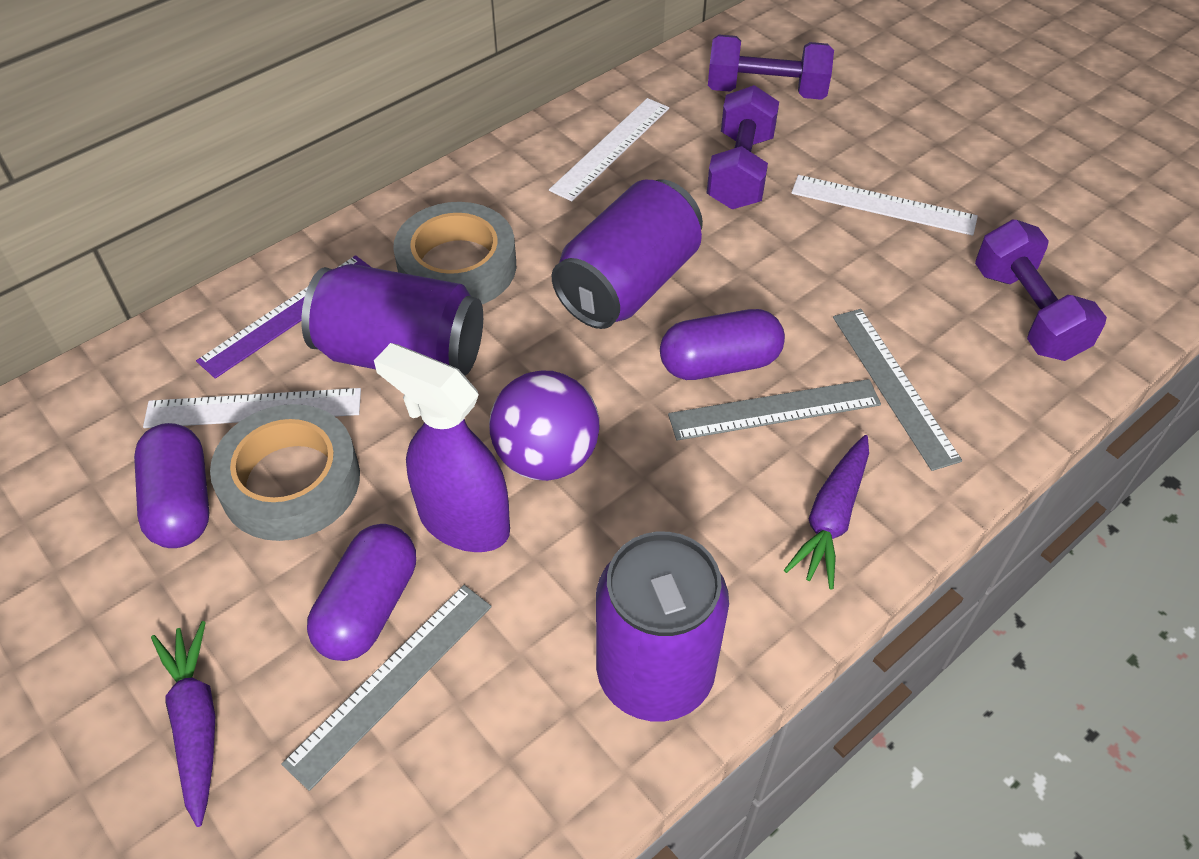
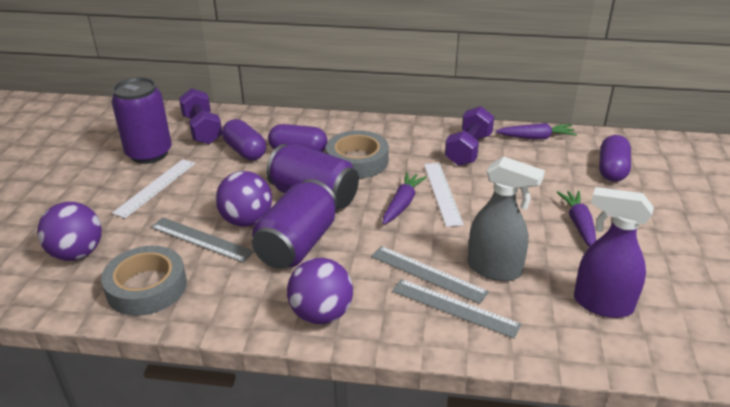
grey spray bottle: none = 0 -> [468,156,545,281] = 1
purple ball: [489,371,599,481] = 1 -> [37,202,102,261] [215,171,272,227] [287,258,353,324] = 3
purple carrot: [151,621,215,827] [784,435,869,590] = 2 -> [383,172,427,225] [496,123,577,139] [557,191,596,247] = 3
purple dumbbell: [707,85,779,209] [708,35,834,100] [975,220,1107,361] = 3 -> [179,88,222,144] [445,106,494,166] = 2
purple ruler: [196,255,371,379] = 1 -> none = 0
white ruler: [143,388,361,428] [549,98,669,201] [791,175,978,236] = 3 -> [112,159,195,218] [424,163,464,227] = 2

